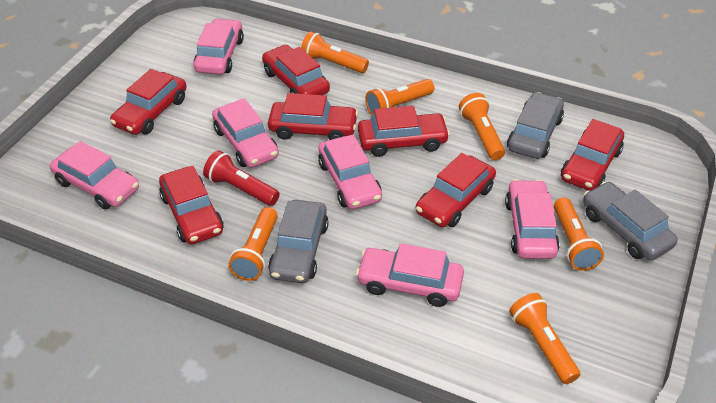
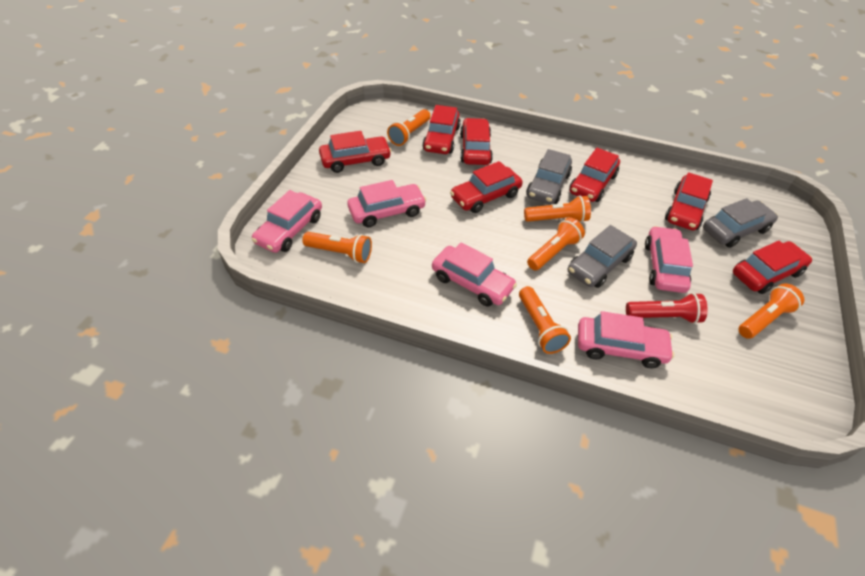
pink car: [50,141,139,209] [193,18,244,75] [212,98,279,168] [318,135,382,209] [356,243,464,307] [505,179,560,259] = 6 -> [252,190,322,253] [347,180,426,227] [432,242,517,307] [578,311,674,368] [645,226,693,293] = 5

